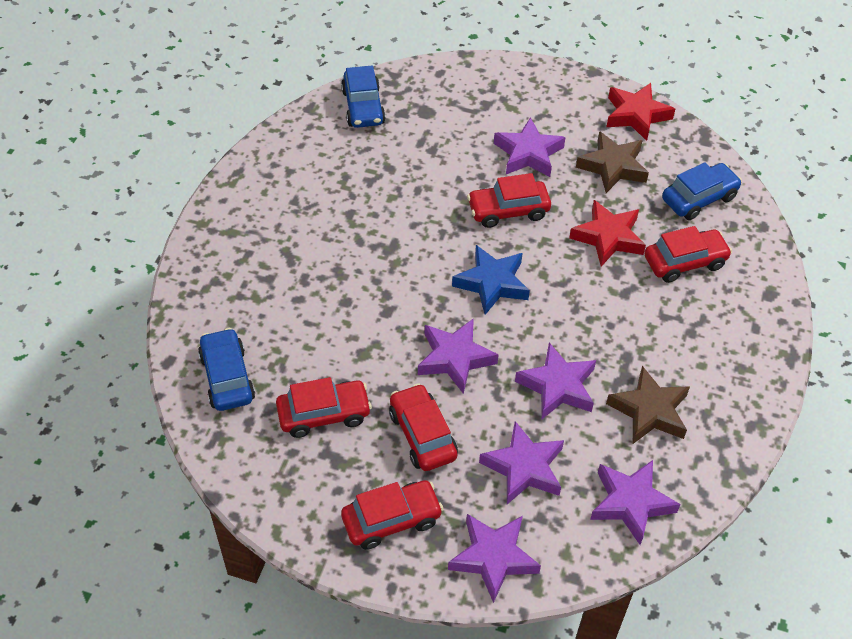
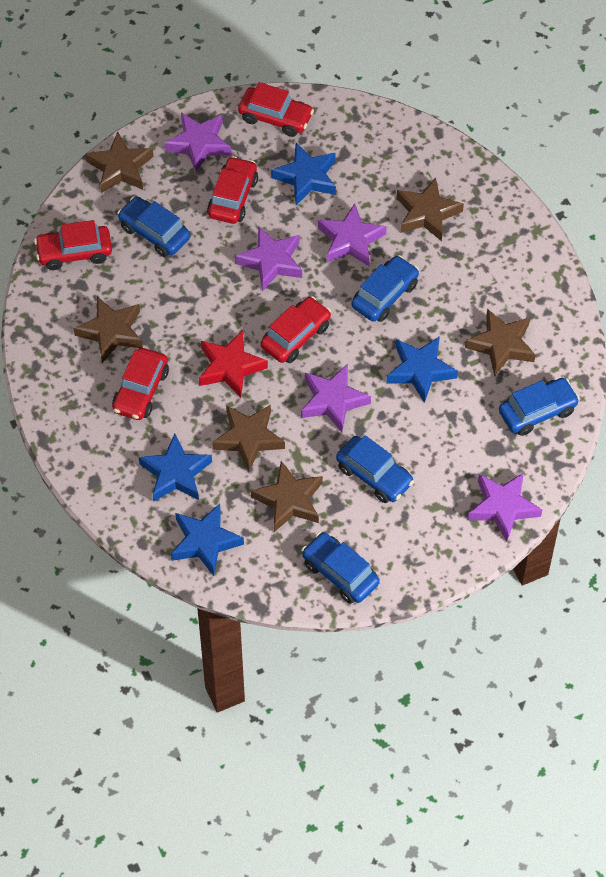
blue car: [198,328,255,411] [341,66,386,128] [662,162,742,220] = 3 -> [117,196,190,257] [302,532,380,604] [336,435,414,503] [351,255,419,322] [499,378,580,436] = 5
blue star: [452,245,530,315] = 1 -> [139,434,212,502] [171,503,244,576] [271,143,336,205] [386,336,458,403] = 4
brown star: [576,131,649,193] [606,366,690,444] = 2 -> [73,296,143,363] [85,132,154,193] [212,405,285,472] [251,461,323,532] [397,177,464,241] [465,309,536,376] = 6
purple star: [418,318,499,394] [448,514,541,603] [479,421,564,504] [494,117,566,177] [515,342,596,419] [590,460,681,545] = 6 -> [164,112,232,172] [235,226,302,291] [301,364,371,432] [318,203,387,266] [468,472,542,542] = 5
red star: [569,200,646,267] [606,83,675,141] = 2 -> [199,330,268,398] = 1

